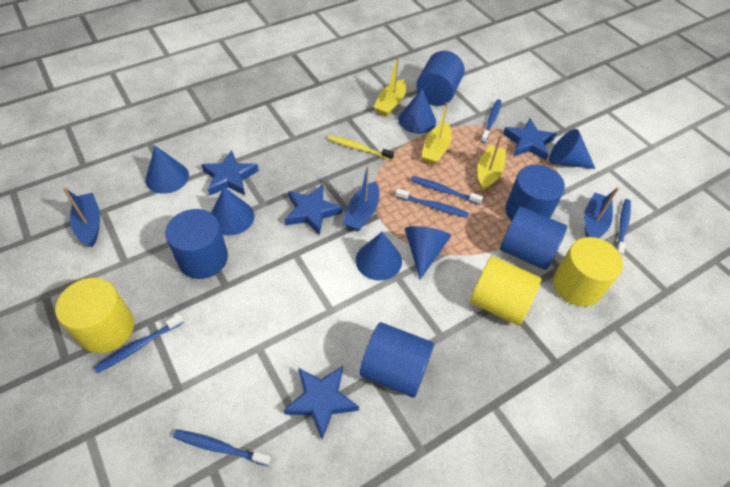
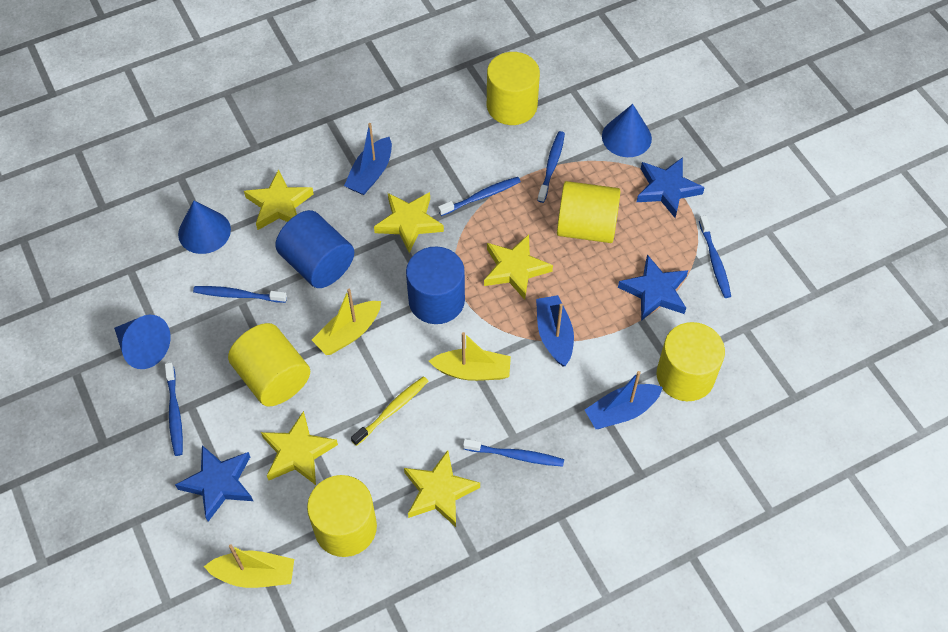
blue cone: [145,146,189,194] [211,187,254,235] [356,232,402,281] [398,89,436,134] [405,226,451,279] [549,129,595,169] = 6 -> [114,315,171,369] [178,200,231,254] [602,104,652,157] = 3
blue cylinder: [165,209,228,279] [360,322,434,398] [416,51,464,106] [500,206,567,270] [505,165,565,221] = 5 -> [275,210,354,288] [406,246,465,324] = 2
blue star: [201,150,259,196] [283,366,359,439] [285,184,343,236] [503,119,556,160] = 4 -> [175,445,253,522] [618,254,688,321] [637,157,705,218] = 3
yellow cylinder: [55,278,134,353] [470,256,542,325] [553,237,623,307] = 3 -> [228,323,310,406] [307,475,377,557] [487,52,540,125] [557,181,620,243] [657,322,725,401] = 5
yellow star: none = 0 -> [244,169,314,230] [261,411,338,485] [374,192,444,253] [404,450,480,527] [484,234,553,300] = 5

